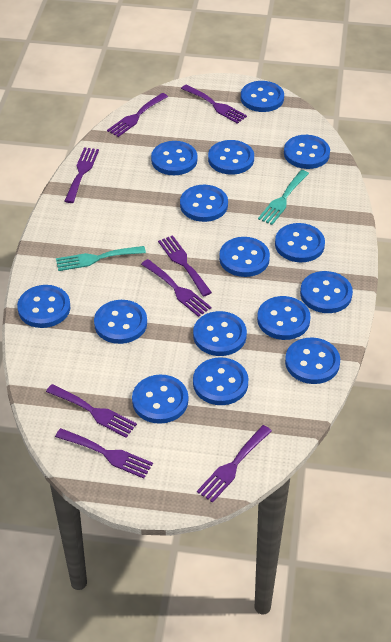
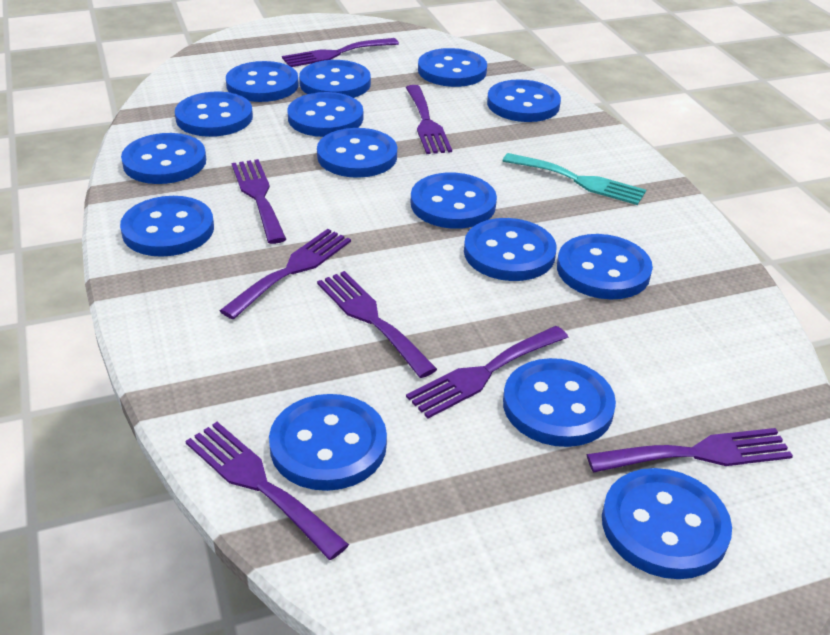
turquoise fork: [56,246,146,271] [258,170,309,225] = 2 -> [502,153,646,205] = 1

